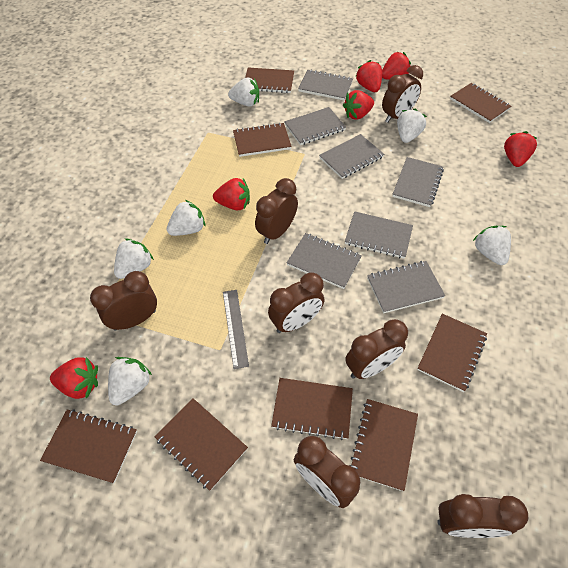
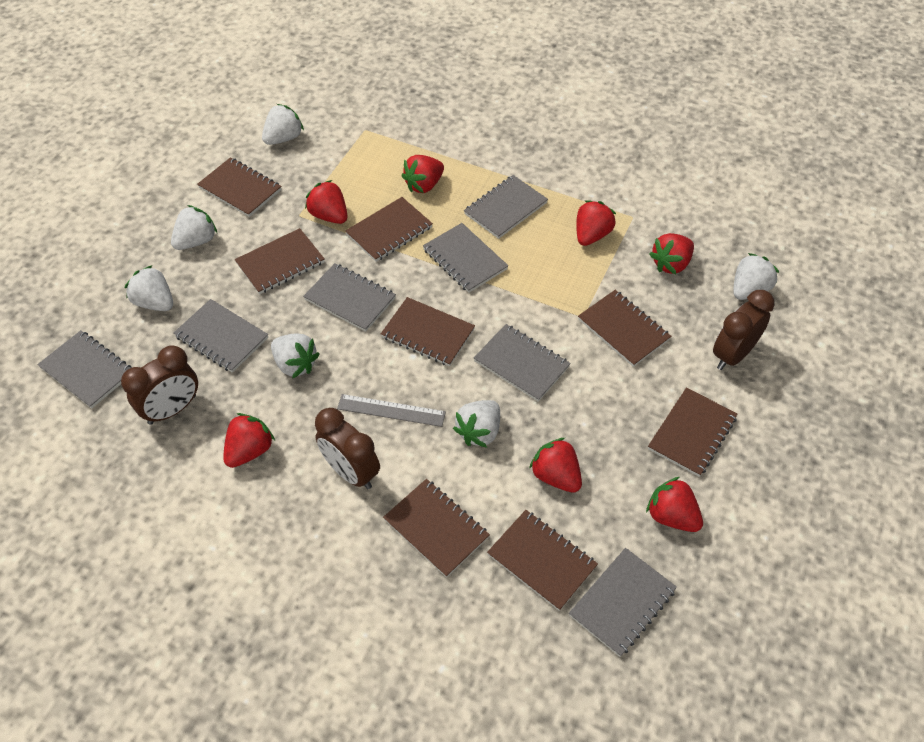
brown clock: [90,271,157,331] [255,178,298,244] [268,272,324,333] [294,436,360,508] [345,319,408,379] [382,65,423,123] [437,494,529,538] = 7 -> [121,346,198,425] [315,408,380,489] [713,290,775,370] = 3
red strawberry: [50,357,98,399] [213,178,250,210] [343,90,374,120] [355,60,382,92] [382,52,411,80] [504,131,537,167] = 6 -> [223,413,275,468] [305,180,347,224] [402,155,444,193] [529,438,582,493] [576,200,616,246] [646,477,703,532] [649,233,694,274] = 7

